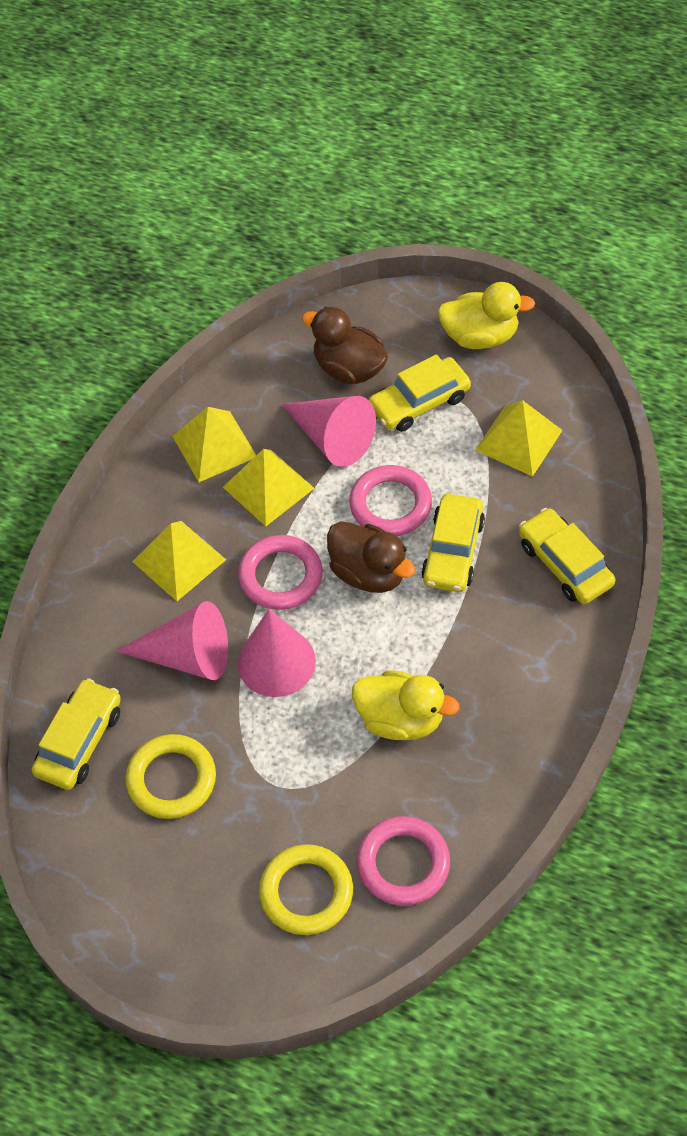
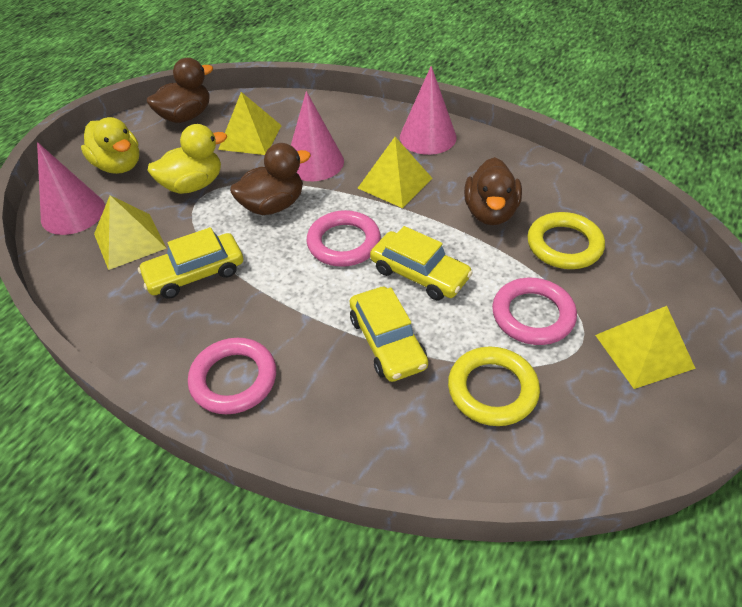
brown duck: [302,307,388,384] [327,521,415,593] = 2 -> [147,58,213,123] [230,143,311,215] [464,157,522,225] = 3
yellow car: [31,678,121,790] [369,354,471,432] [421,494,485,592] [519,508,615,604] = 4 -> [138,227,243,299] [350,287,428,382] [370,226,473,300] = 3

